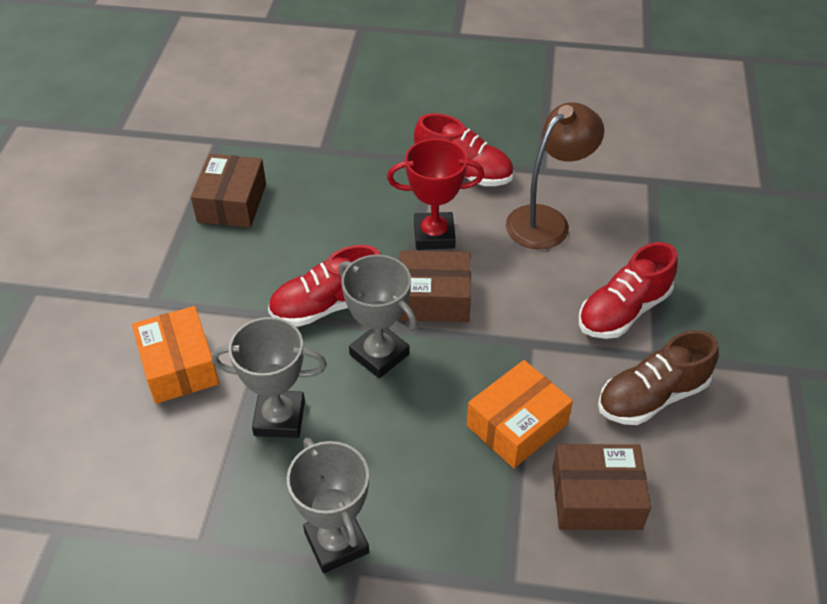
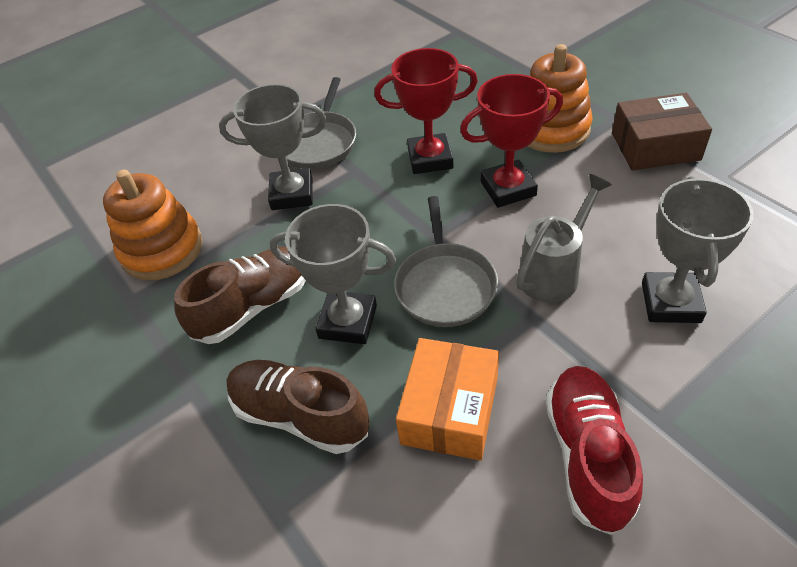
brown box: [191,154,266,228] [399,250,471,322] [552,444,651,530] = 3 -> [612,93,712,170] = 1
brown lamp: [506,102,604,249] = 1 -> none = 0
brown shoe: [598,330,719,425] = 1 -> [174,246,306,344] [226,360,369,454] = 2
grey pan: none = 0 -> [287,77,356,169] [394,196,498,327] = 2
grey watering can: none = 0 -> [516,174,612,303] = 1
orange box: [132,306,219,404] [467,360,573,468] = 2 -> [396,338,499,461] = 1
orange stacking toy: none = 0 -> [103,170,202,280] [528,44,593,153] = 2
red shoe: [268,245,381,327] [414,113,514,186] [579,242,678,339] = 3 -> [546,366,643,535] = 1
red trophy: [387,139,484,250] = 1 -> [374,48,478,174] [460,74,563,207] = 2

